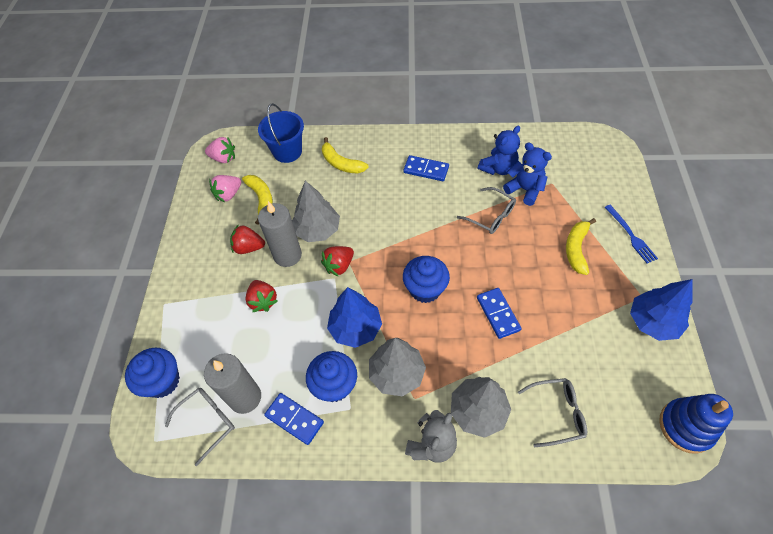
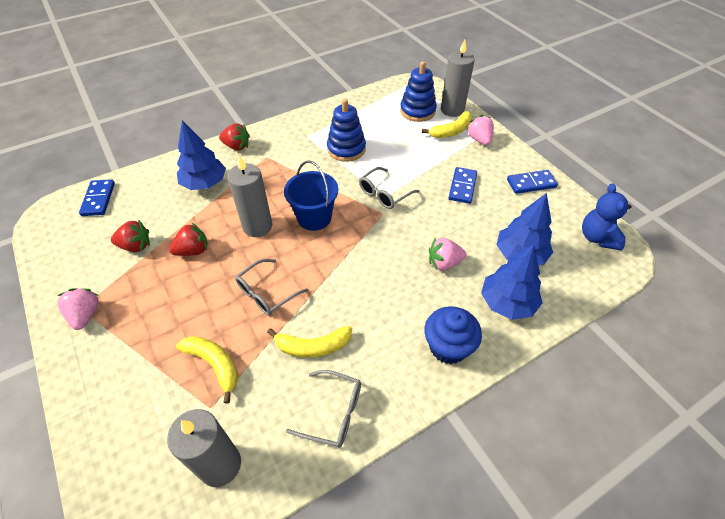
blue cupcake: [125,348,180,398] [306,351,357,402] [403,256,450,303] = 3 -> [424,306,482,364] = 1
blue fork: [605,205,658,263] = 1 -> none = 0
blue stacking toy: [659,394,733,454] = 1 -> [327,99,366,162] [400,61,437,122] = 2
blue teddy bear: [478,126,520,175] [503,142,552,206] = 2 -> [582,183,632,250] = 1
blue tree: [327,287,382,348] [630,279,693,341] = 2 -> [177,120,226,190] [481,244,542,320] [496,193,553,265] = 3
grey candle: [204,353,261,414] [258,201,302,267] = 2 -> [167,409,241,487] [227,155,272,237] [441,39,475,117] = 3
grey teddy bear: [405,410,457,463] = 1 -> none = 0
grey tree: [292,181,340,242] [369,338,426,397] [451,377,511,438] = 3 -> none = 0
pink strawberry: [205,137,235,163] [209,175,241,202] = 2 -> [57,288,99,330] [429,238,466,270] [467,115,494,146] = 3

